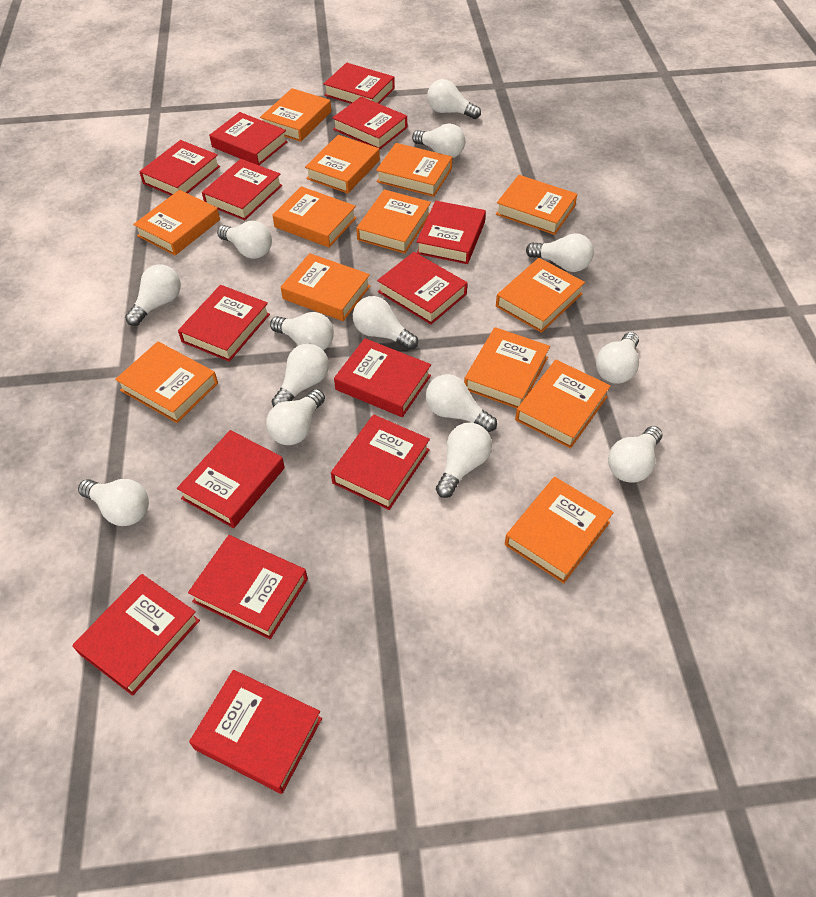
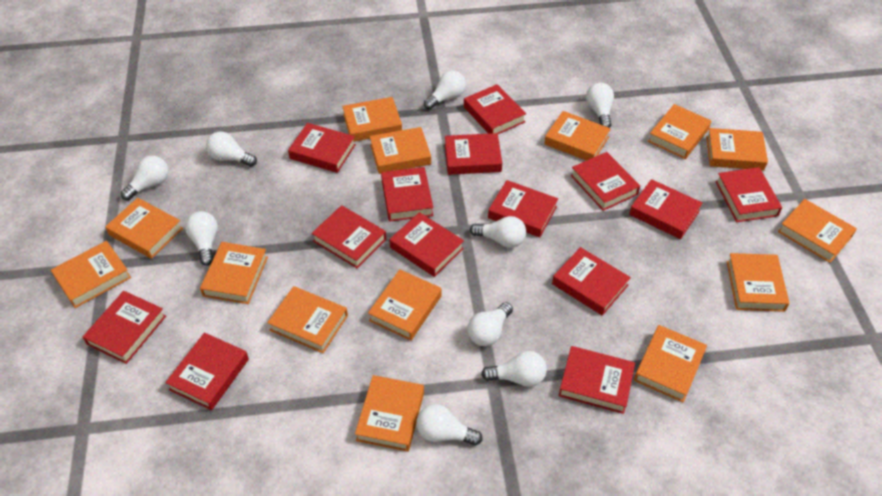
orange book: [115,341,218,423] [133,190,220,255] [260,88,331,142] [273,186,357,248] [281,253,370,321] [305,135,380,194] [356,189,431,254] [376,143,452,197] [464,327,550,409] [496,175,577,235] [496,258,585,333] [505,477,614,583] [515,360,611,448] = 13 -> [51,241,131,308] [105,198,183,259] [200,242,268,304] [267,286,348,353] [342,97,402,142] [355,375,424,452] [368,269,441,341] [370,127,431,174] [544,111,611,161] [634,325,707,402] [648,104,711,159] [706,128,768,170] [727,253,789,312] [778,199,857,263] = 14
white light bulb: [78,479,149,526] [125,264,181,326] [217,221,272,259] [266,389,325,445] [270,312,334,350] [271,344,329,407] [353,296,418,350] [412,123,465,158] [426,374,497,432] [427,79,481,119] [436,423,492,498] [526,233,594,272] [596,332,639,384] [608,426,662,483] = 14 -> [121,156,169,200] [185,211,218,266] [206,131,257,167] [416,404,482,446] [424,71,466,110] [468,302,513,346] [470,216,526,248] [481,351,547,387] [586,83,614,128] = 9

